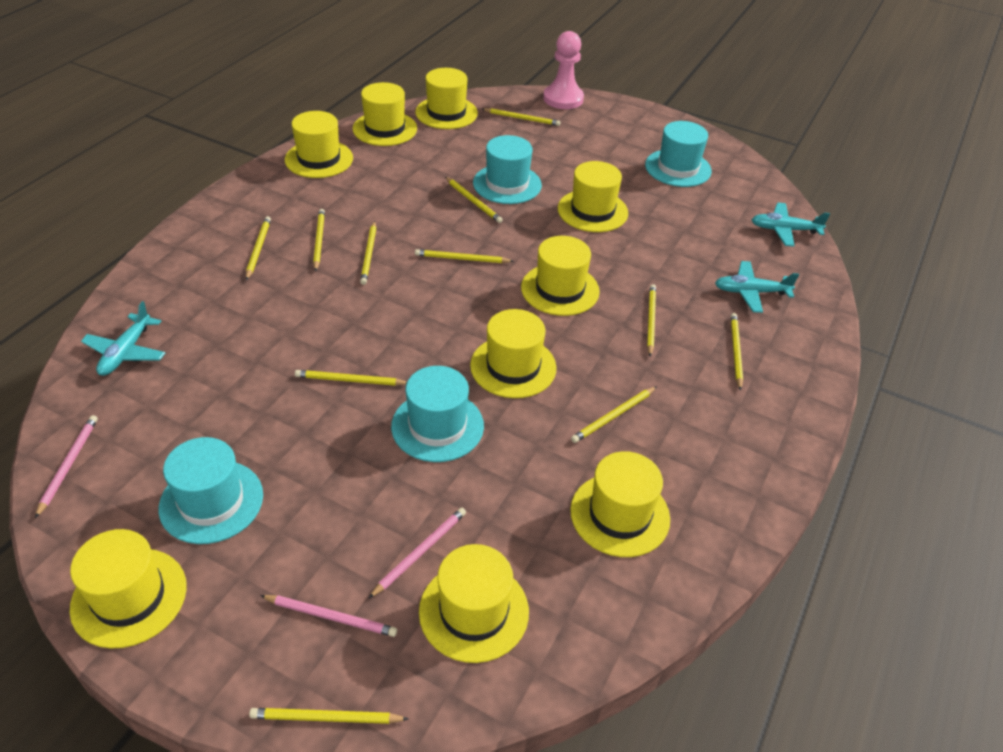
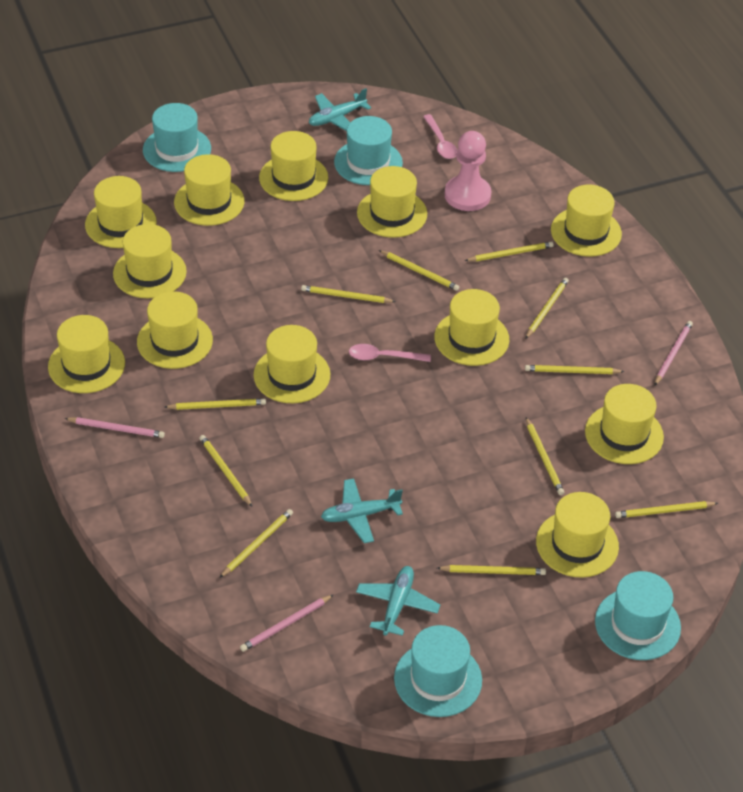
pink spoon: none = 0 -> [349,344,431,362] [423,114,457,159] = 2
yellow hat: [70,529,187,649] [285,111,353,178] [352,82,417,146] [415,68,478,129] [419,544,529,663] [470,309,557,398] [521,236,600,316] [558,161,628,232] [570,451,670,557] = 9 -> [48,315,125,393] [85,176,157,248] [113,224,187,298] [137,291,213,369] [174,154,244,226] [254,325,330,403] [259,131,328,201] [357,166,427,238] [434,289,509,366] [536,492,619,578] [551,184,622,257] [585,384,664,464] = 12

